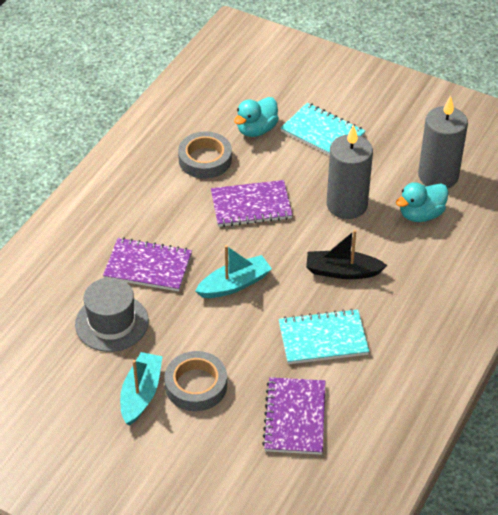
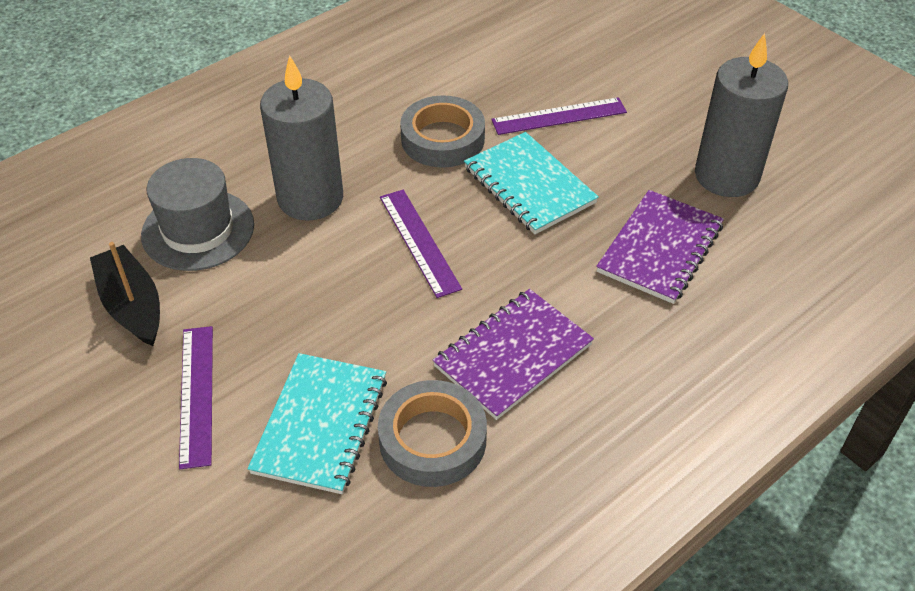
purple notebook: [103,237,192,291] [211,180,293,227] [262,377,325,455] = 3 -> [433,289,594,420] [596,190,724,304] = 2
purple ruler: none = 0 -> [179,326,213,469] [380,190,462,298] [491,97,627,135] = 3
turquoise boat: [120,352,163,425] [195,245,272,298] = 2 -> none = 0
turquoise duck: [234,97,279,137] [396,182,448,222] = 2 -> none = 0

